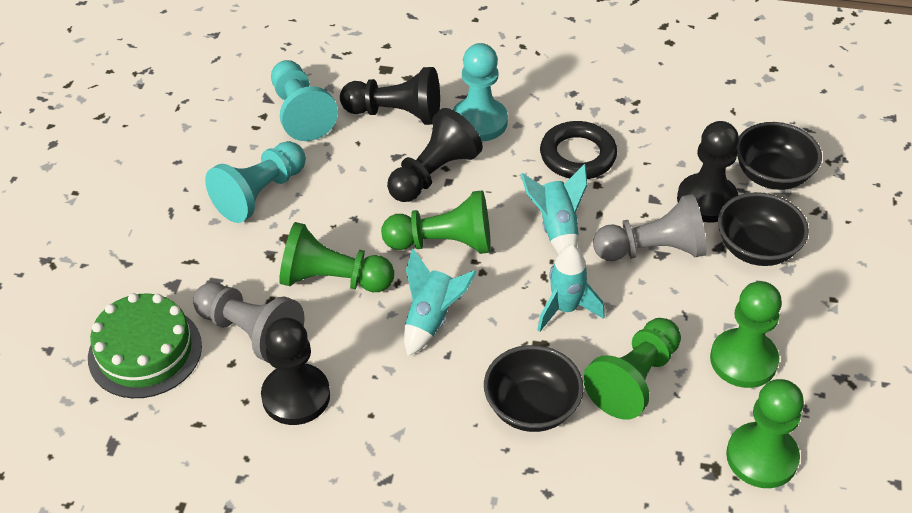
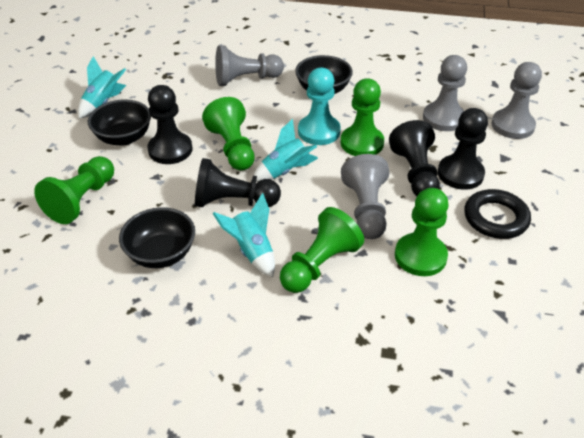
green cake: [88,293,202,398] = 1 -> none = 0
grey pawn: [193,282,305,363] [593,194,707,261] = 2 -> [215,45,284,86] [341,154,389,239] [423,55,467,131] [491,62,542,139] = 4
turquoise pawn: [205,141,306,223] [271,60,338,141] [453,43,508,141] = 3 -> [298,68,341,145] = 1

